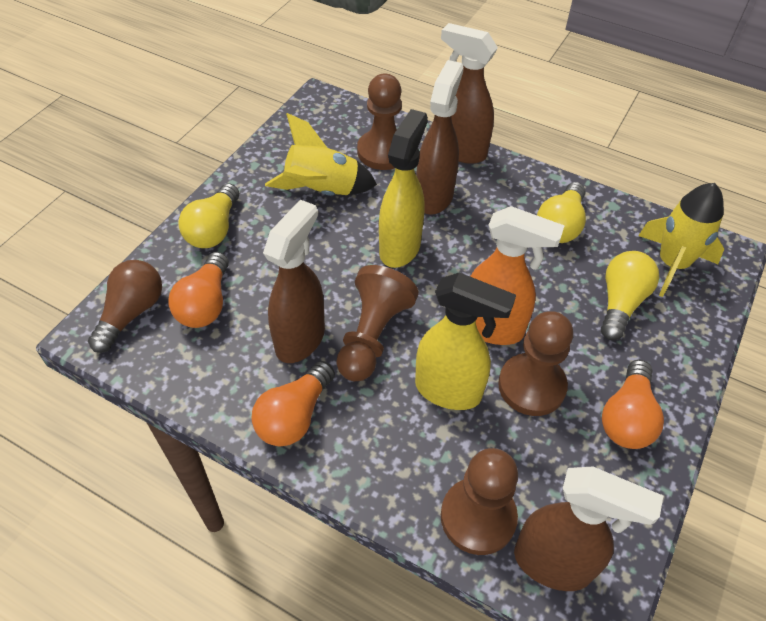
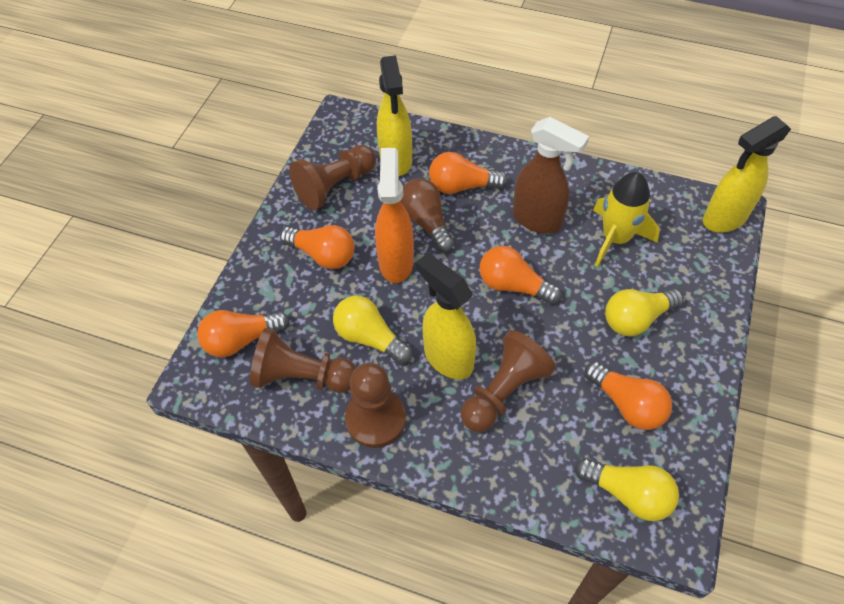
brown spray bottle: [263,199,325,363] [416,60,464,215] [441,23,498,164] [514,466,663,591] = 4 -> [513,117,589,234] = 1
orange light bulb: [168,252,229,328] [251,361,335,446] [602,360,664,449] = 3 -> [197,310,289,357] [280,225,354,269] [429,152,508,194] [480,246,562,304] [585,361,672,430] = 5
yellow rocket: [265,113,377,196] [638,183,724,297] = 2 -> [593,172,660,267] = 1
yellow spray bottle: [379,109,428,268] [415,272,516,410] = 2 -> [377,55,412,176] [416,253,476,379] [703,116,791,233] = 3

